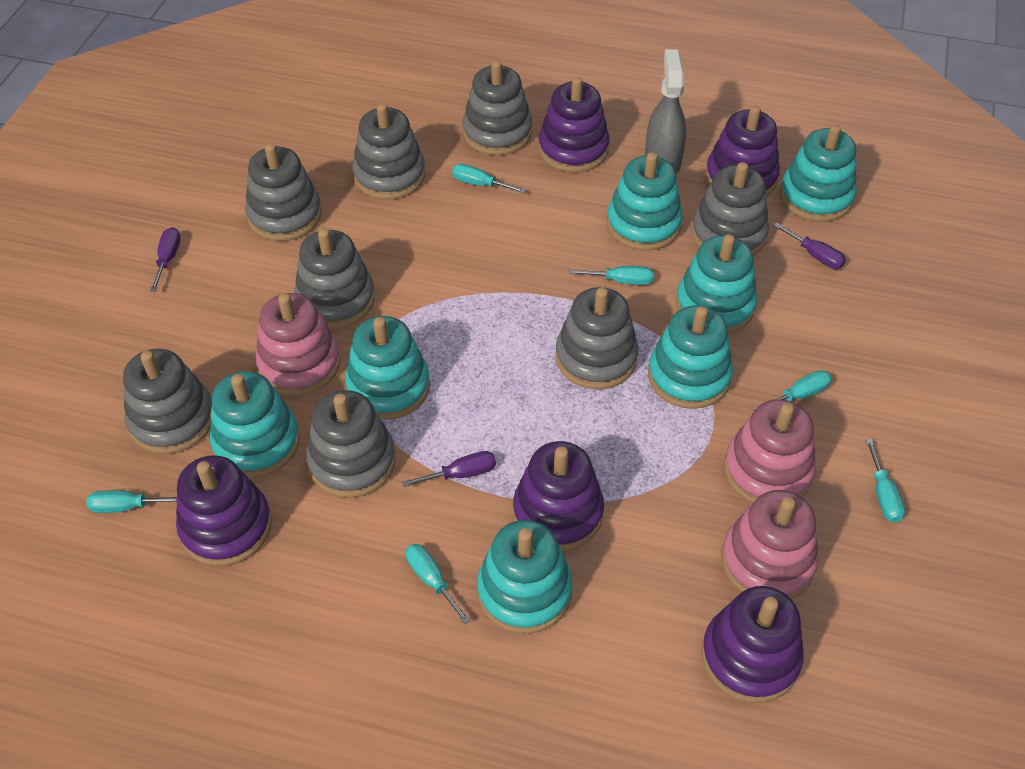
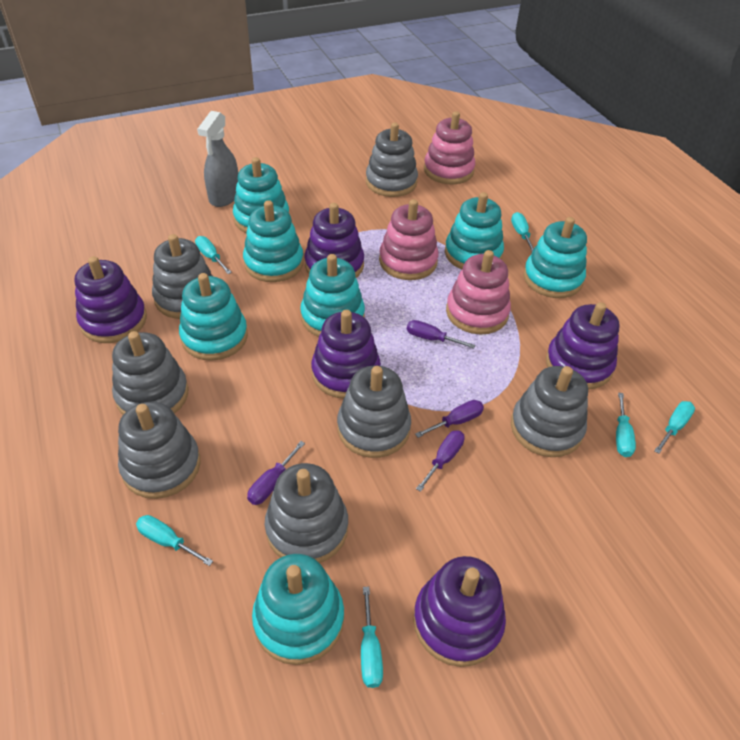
grey stacking toy: [123,349,212,454] [245,143,322,241] [294,228,375,329] [306,390,396,498] [352,103,425,200] [463,60,532,155] [555,287,638,390] [691,162,769,256] = 8 -> [112,331,188,415] [118,402,201,499] [152,234,213,319] [265,463,348,563] [337,366,411,458] [366,123,418,197] [511,366,588,457] = 7
purple screwdriver: [150,227,181,292] [402,451,496,487] [773,222,846,269] = 3 -> [247,441,305,505] [407,320,475,349] [415,400,484,438] [416,430,465,492] = 4

